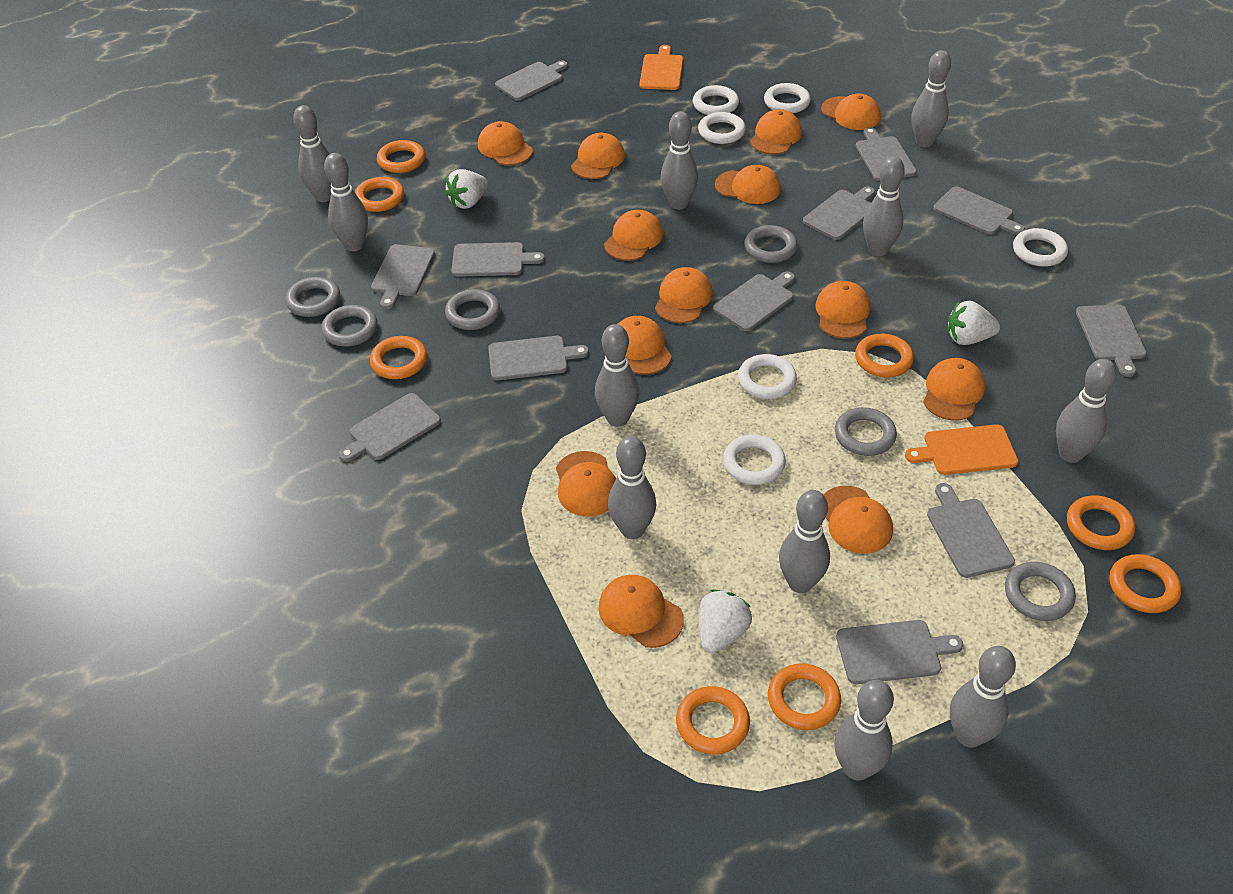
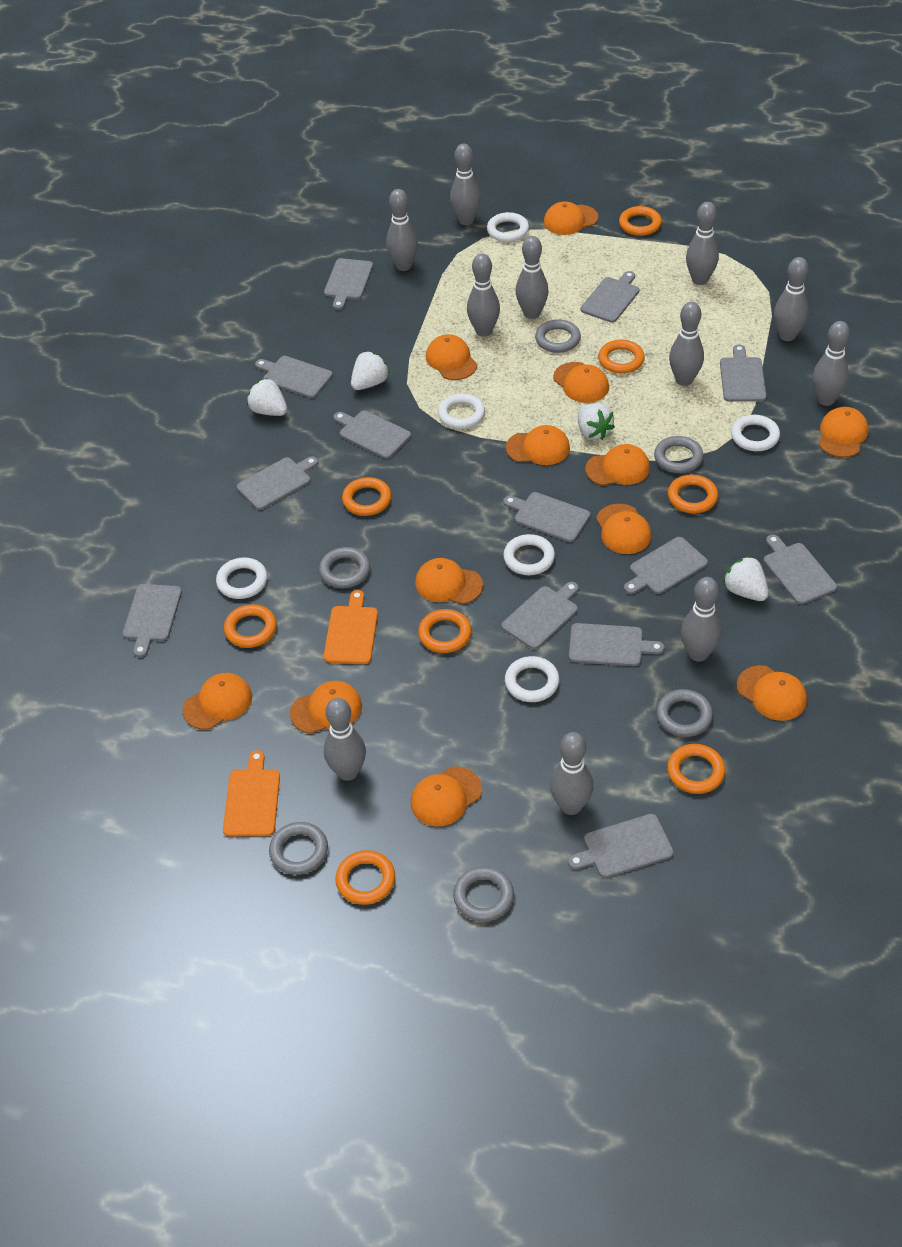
grey cutting board: [339,393,441,462] [371,244,435,309] [451,242,545,277] [488,336,589,380] [495,60,568,101] [713,271,795,331] [803,186,875,240] [836,620,963,684] [856,127,917,181] [927,483,1015,578] [933,186,1025,235] [1076,304,1147,377] = 12 -> [123,584,182,657] [237,456,318,510] [255,356,333,398] [324,258,373,310] [334,411,411,459] [501,582,579,649] [503,492,590,542] [568,814,674,878] [569,623,664,666] [580,271,639,323] [624,537,708,594] [720,344,766,402] [764,534,837,604] = 13
orange cap: [478,121,533,165] [556,451,616,517] [571,133,625,179] [598,575,684,648] [604,210,663,261] [618,316,672,374] [655,267,713,323] [715,165,781,204] [750,109,802,154] [815,281,870,338] [821,94,881,130] [823,486,893,554] [923,358,985,421] = 13 -> [182,673,252,730] [290,681,362,734] [411,766,482,827] [415,558,483,604] [426,334,477,380] [506,425,570,465] [544,202,598,235] [553,362,609,403] [585,444,650,486] [596,504,651,554] [737,665,807,721] [819,407,868,458] = 12
white strawberry: [445,169,488,209] [699,589,752,653] [948,301,1000,345] = 3 -> [247,378,287,416] [351,351,390,390] [578,403,615,440] [723,556,769,601] = 4

